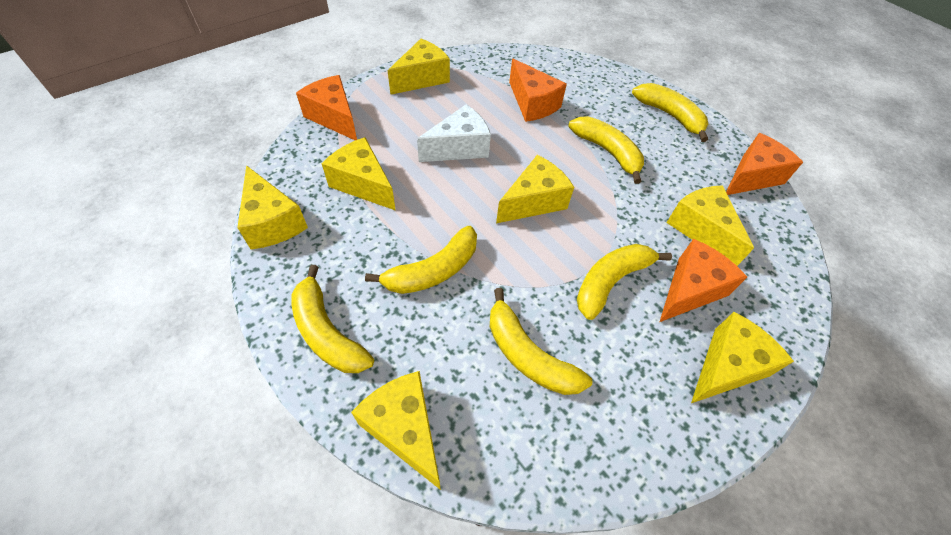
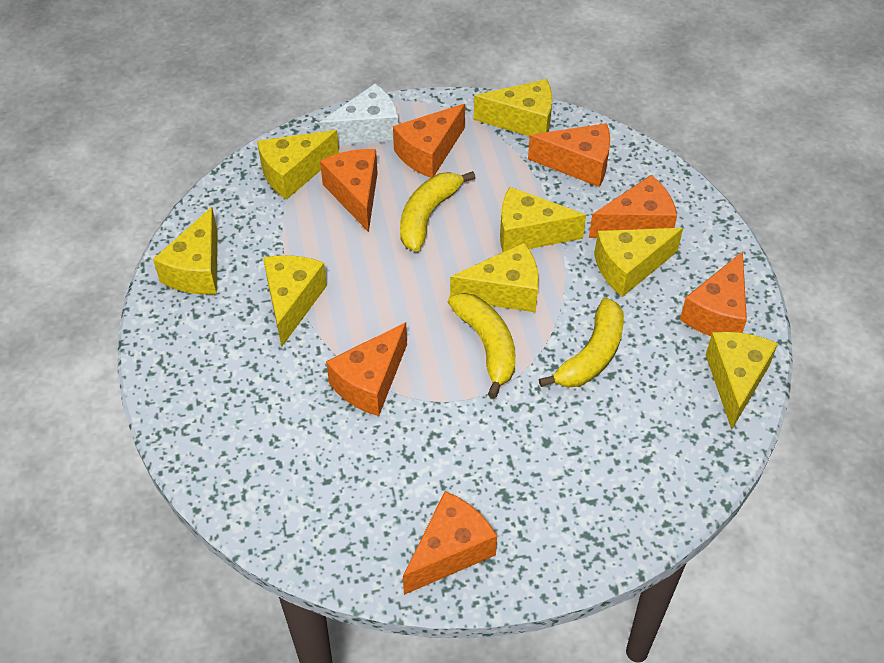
orange cheese: [296,75,357,140] [509,59,567,122] [660,239,747,322] [726,133,803,195] = 4 -> [320,149,378,232] [326,322,407,416] [393,104,465,178] [403,491,497,595] [528,123,610,187] [589,175,677,238] [680,251,747,336] = 7
yellow banana: [291,265,374,373] [365,226,477,294] [490,288,592,395] [568,116,644,184] [577,244,672,320] [632,83,708,142] = 6 -> [400,171,476,252] [448,293,515,398] [539,298,624,388] = 3
yellow cheese: [237,165,308,249] [322,137,396,211] [351,371,441,490] [388,39,450,95] [496,155,574,223] [666,185,754,266] [691,312,794,403] = 7 -> [153,207,218,295] [257,130,339,200] [263,255,327,346] [450,243,539,312] [474,79,552,136] [500,187,586,252] [594,228,683,297] [706,332,778,429] = 8

